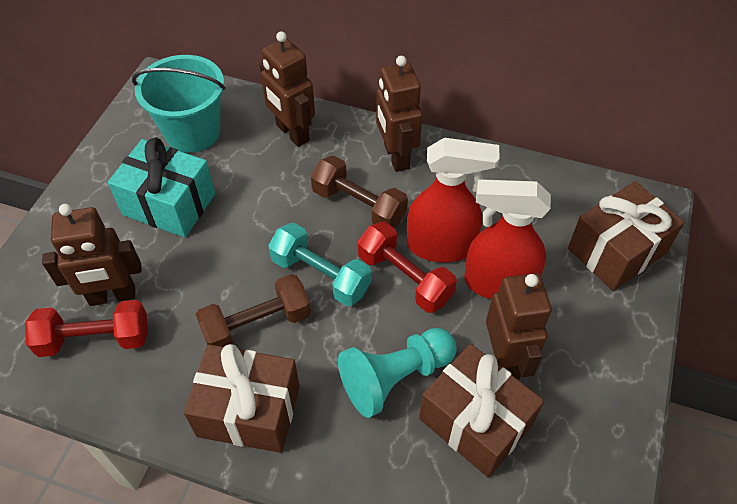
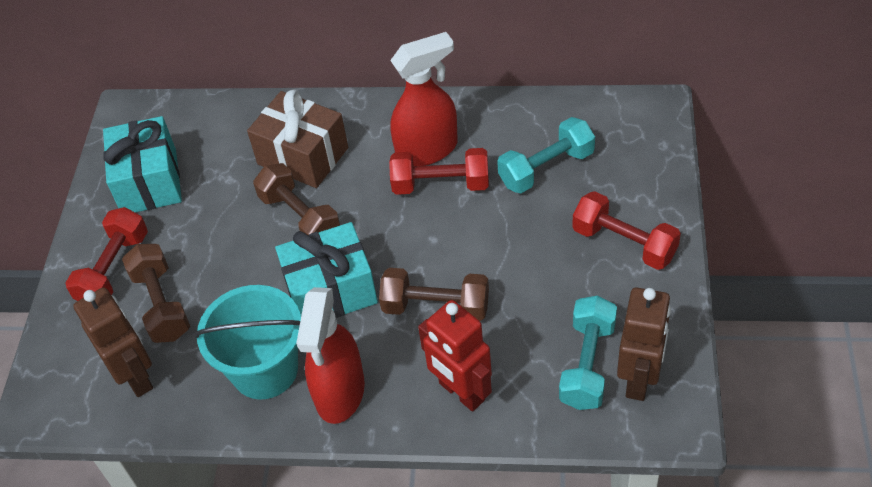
brown dumbbell: [196,274,311,347] [311,156,408,228] = 2 -> [122,244,190,343] [253,163,340,236] [379,268,489,321] = 3
brown gift: [184,344,300,453] [419,344,544,477] [568,181,685,291] = 3 -> [247,90,348,188] = 1
brown robot: [42,204,142,306] [260,31,315,147] [376,56,422,172] [486,273,552,380] = 4 -> [73,287,153,397] [617,288,671,401] = 2
red dumbbell: [25,300,148,357] [358,222,457,313] = 2 -> [65,207,148,301] [389,148,489,195] [572,191,681,270] = 3
red robot: none = 0 -> [418,300,492,411] = 1
turquoise dumbbell: [268,223,371,306] = 1 -> [497,117,595,193] [559,296,617,410] = 2
turquoise gift: [108,137,215,237] = 1 -> [103,116,182,212] [275,222,378,318] = 2
turquoise pawn: [338,328,457,418] = 1 -> none = 0

